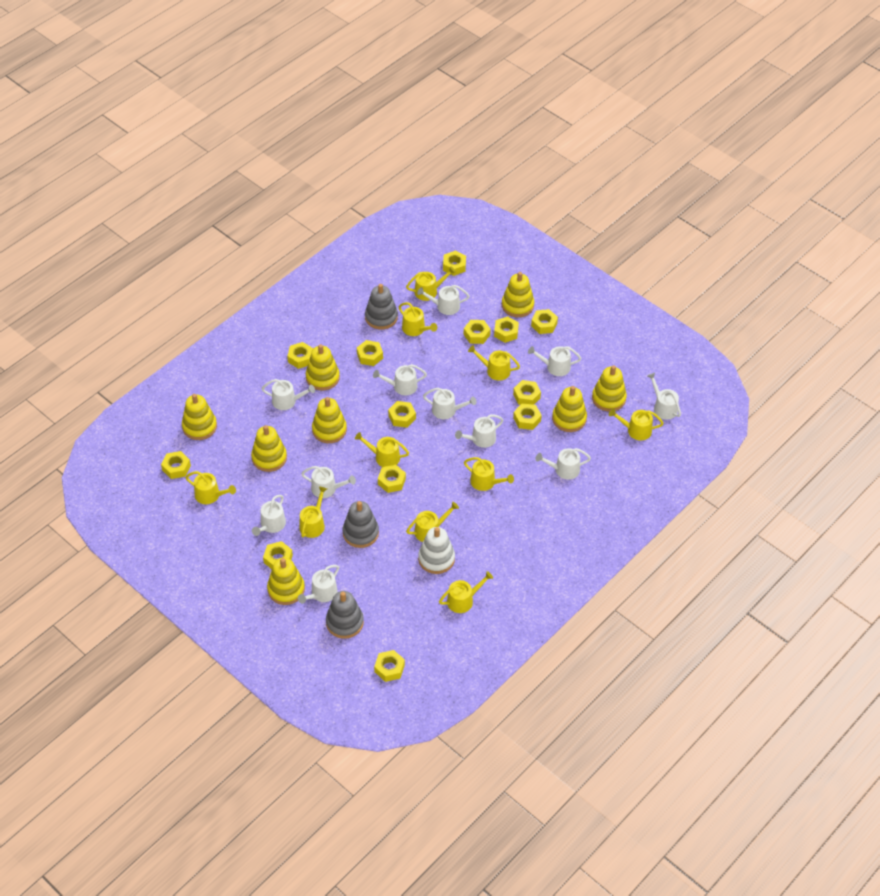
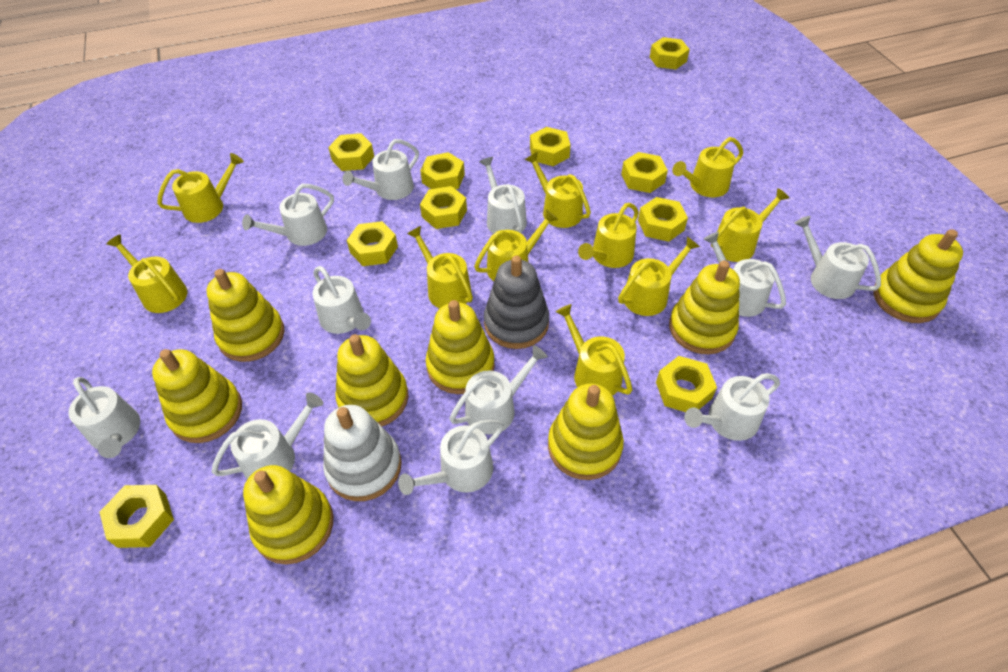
grey stacking toy: [326,591,364,639] [343,501,379,548] [365,284,398,329] = 3 -> [484,256,549,349] = 1
yellow nut: [161,451,191,479] [263,541,293,569] [287,342,313,369] [357,340,383,366] [374,650,405,682] [378,465,406,493] [388,401,416,428] [443,251,466,276] [464,320,491,344] [494,317,519,343] [513,380,541,405] [513,403,542,430] [531,309,558,334] = 13 -> [99,485,174,548] [328,133,374,171] [347,221,398,266] [420,152,465,189] [420,186,467,229] [530,127,571,166] [621,152,668,193] [638,197,688,242] [650,37,690,70] [656,356,717,412] = 10

